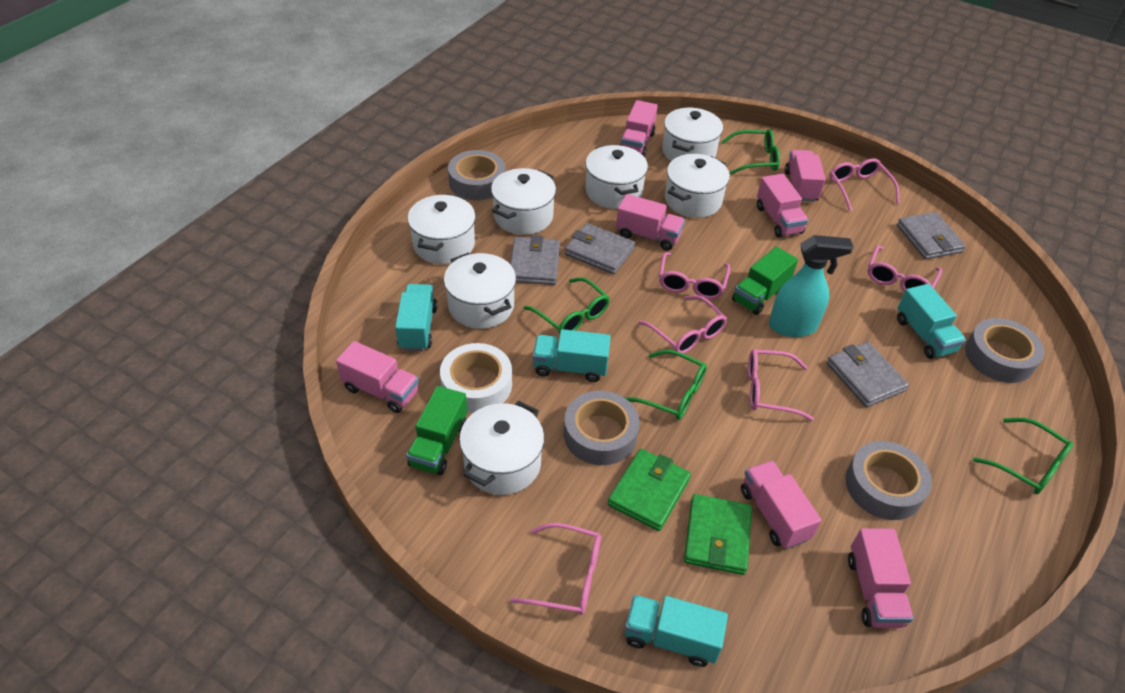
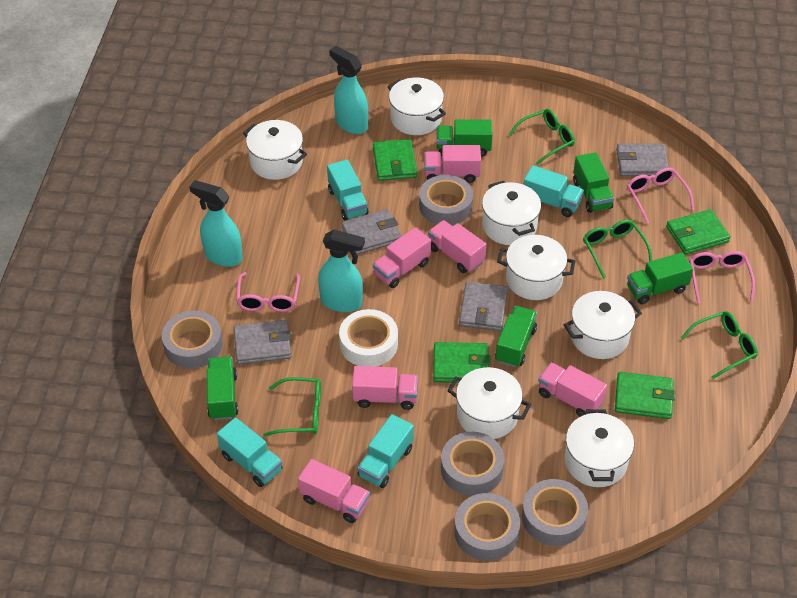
green truck: [406,386,467,475] [732,246,798,315] = 2 -> [207,357,238,420] [436,119,493,157] [495,306,537,367] [573,152,614,213] [627,252,693,304] = 5
green wallet: [608,449,691,531] [684,494,752,575] = 2 -> [373,139,417,181] [433,342,491,383] [615,372,675,419] [666,209,730,255] = 4
grey tape: [448,150,506,200] [564,391,639,465] [845,441,932,520] [965,318,1044,383] = 4 -> [162,311,223,369] [419,175,473,225] [441,432,504,496] [454,493,520,561] [522,479,588,546] = 5
pink glasses: [510,523,601,615] [638,295,727,354] [659,252,730,299] [748,349,814,421] [829,158,899,211] [868,245,942,292] = 6 -> [236,272,300,312] [627,167,694,224] [690,251,755,303] = 3
pink truck: [336,341,419,413] [616,194,685,251] [620,100,658,157] [741,461,821,549] [757,174,808,238] [785,150,826,202] [848,528,913,628] = 7 -> [298,459,370,523] [352,366,418,410] [373,227,431,288] [424,145,481,183] [428,220,486,273] [538,363,607,417] = 6
turquoise spray bottle: [769,235,853,337] = 1 -> [189,180,243,267] [318,229,365,312] [329,46,368,134] = 3

